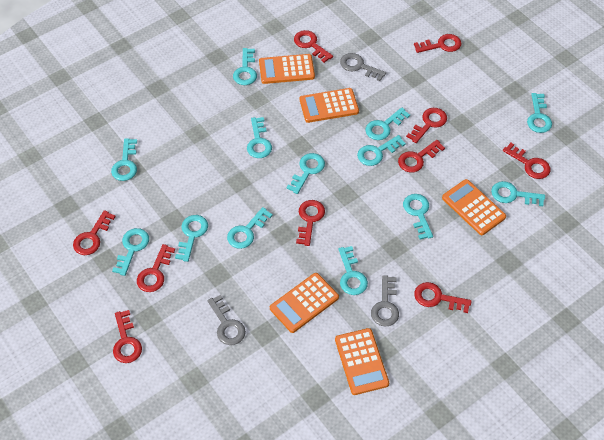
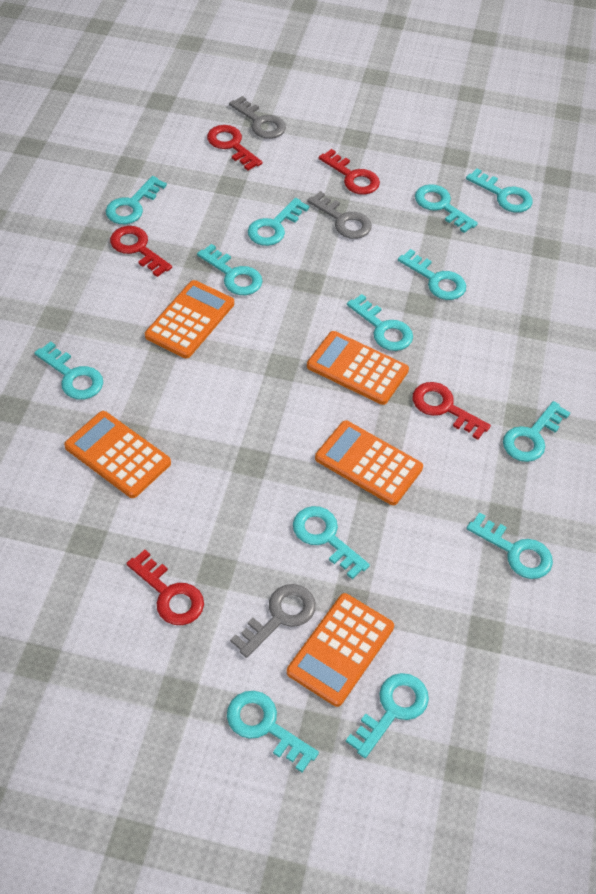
red key: [73,210,116,255] [113,310,142,363] [137,244,175,292] [294,30,333,63] [296,200,325,246] [398,140,445,172] [406,108,447,143] [414,34,462,53] [414,282,472,313] [503,143,550,179] = 10 -> [110,226,172,277] [126,550,204,625] [207,125,263,171] [319,149,380,195] [413,382,491,440] = 5

